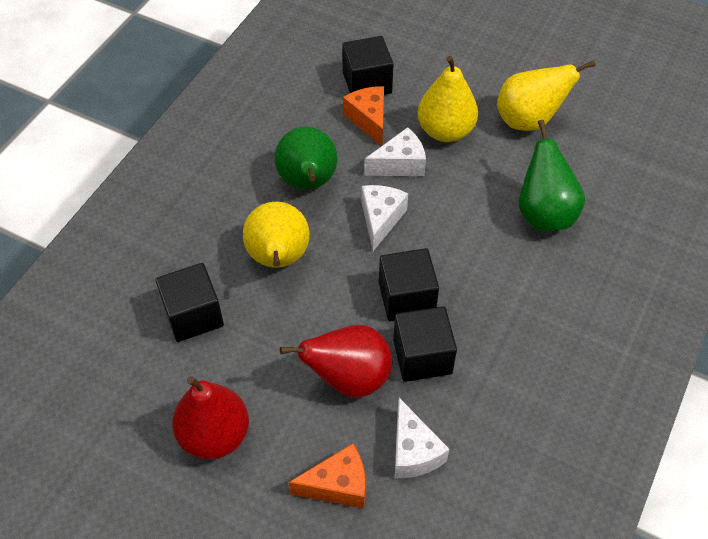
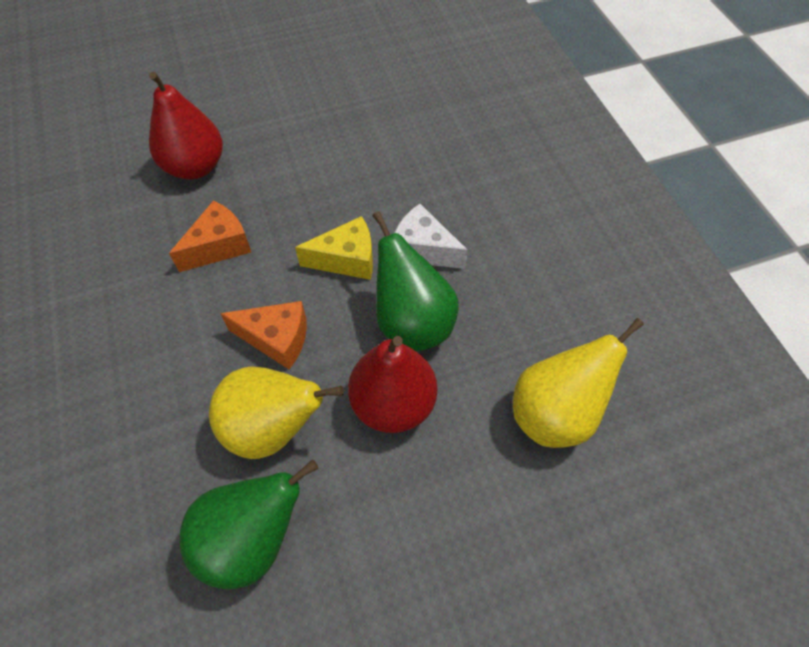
black cube: [155,263,224,342] [342,36,394,95] [379,248,439,321] [393,306,457,382] = 4 -> none = 0
white cheese: [362,185,408,251] [364,127,426,176] [395,398,449,478] = 3 -> [395,204,468,269] = 1
yellow cheese: none = 0 -> [295,216,373,280] = 1
yellow pear: [243,202,309,268] [417,56,478,142] [497,60,596,131] = 3 -> [209,366,344,459] [513,318,644,448] = 2

